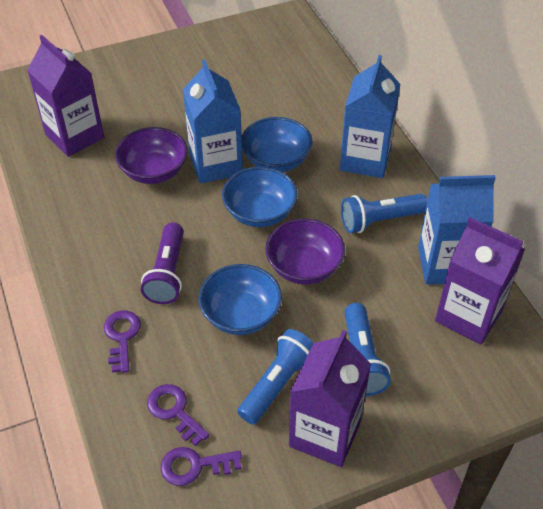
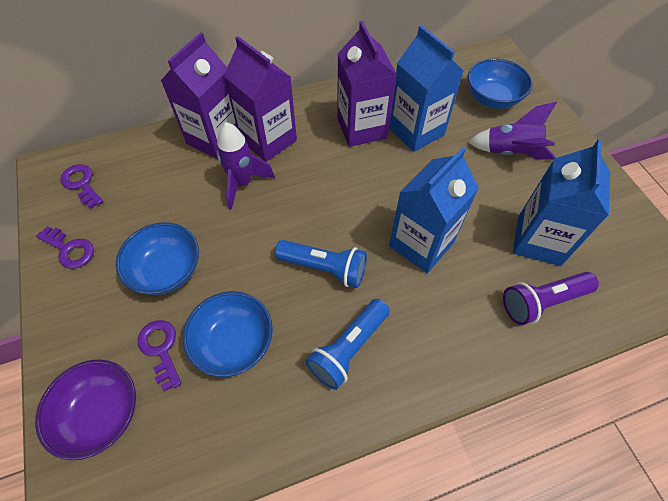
blue flashlight: [237,329,313,424] [341,194,428,233] [344,303,391,396] = 3 -> [275,240,367,288] [306,299,390,390] = 2
purple bowl: [115,127,188,184] [265,218,345,285] = 2 -> [35,359,136,460] = 1
purple rocket: none = 0 -> [217,122,275,210] [468,102,557,160] = 2

